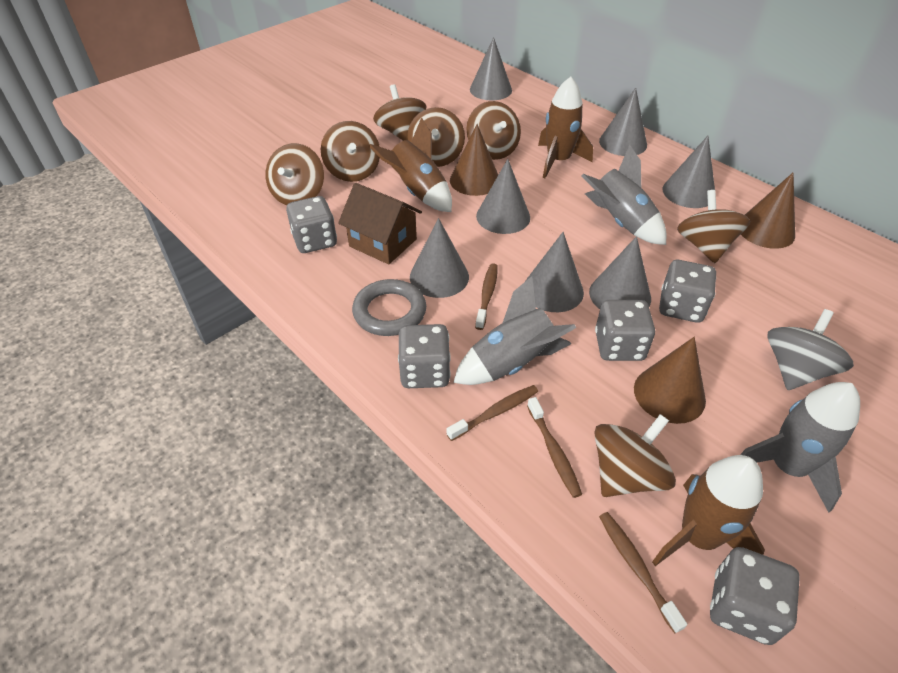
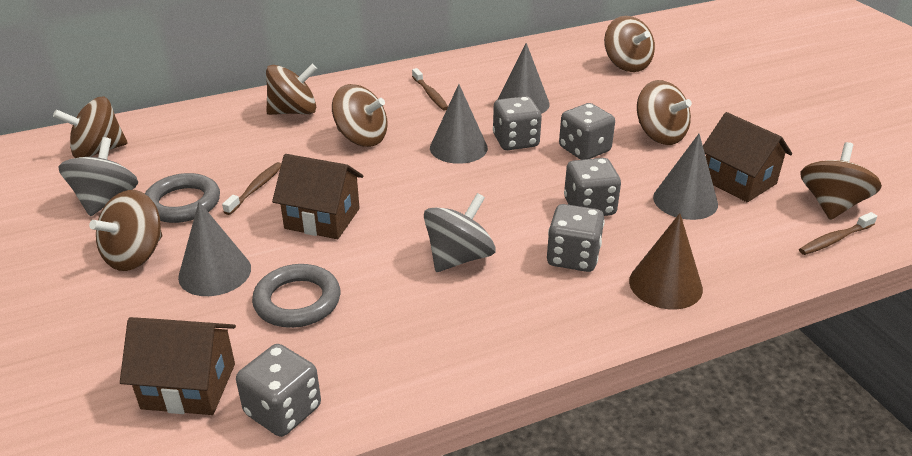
brown cone: [450,124,498,196] [634,337,706,424] [741,173,795,249] = 3 -> [629,213,703,309] = 1
brown house: [338,183,422,265] = 1 -> [120,317,236,415] [272,154,364,239] [703,112,792,202] = 3
brown rocket: [369,117,452,212] [538,77,593,178] [652,455,765,566] = 3 -> none = 0
brown toothbrush: [447,385,538,441] [475,263,498,330] [527,397,582,498] [599,512,687,633] = 4 -> [222,162,282,215] [412,68,448,111] [799,212,877,255] = 3
grey cone: [410,218,469,298] [470,37,512,101] [476,159,530,234] [526,232,584,312] [589,236,651,309] [599,88,647,156] [662,136,715,208] = 7 -> [178,202,251,296] [430,84,488,164] [497,43,550,114] [653,134,718,220] = 4
grey ring: [352,279,426,336] = 1 -> [145,173,220,223] [252,264,340,328] = 2
grey rocket: [453,276,576,385] [581,145,666,245] [740,382,860,513] = 3 -> none = 0
grey spinning top: [767,309,854,390] = 1 -> [58,137,139,216] [424,193,496,272] = 2

